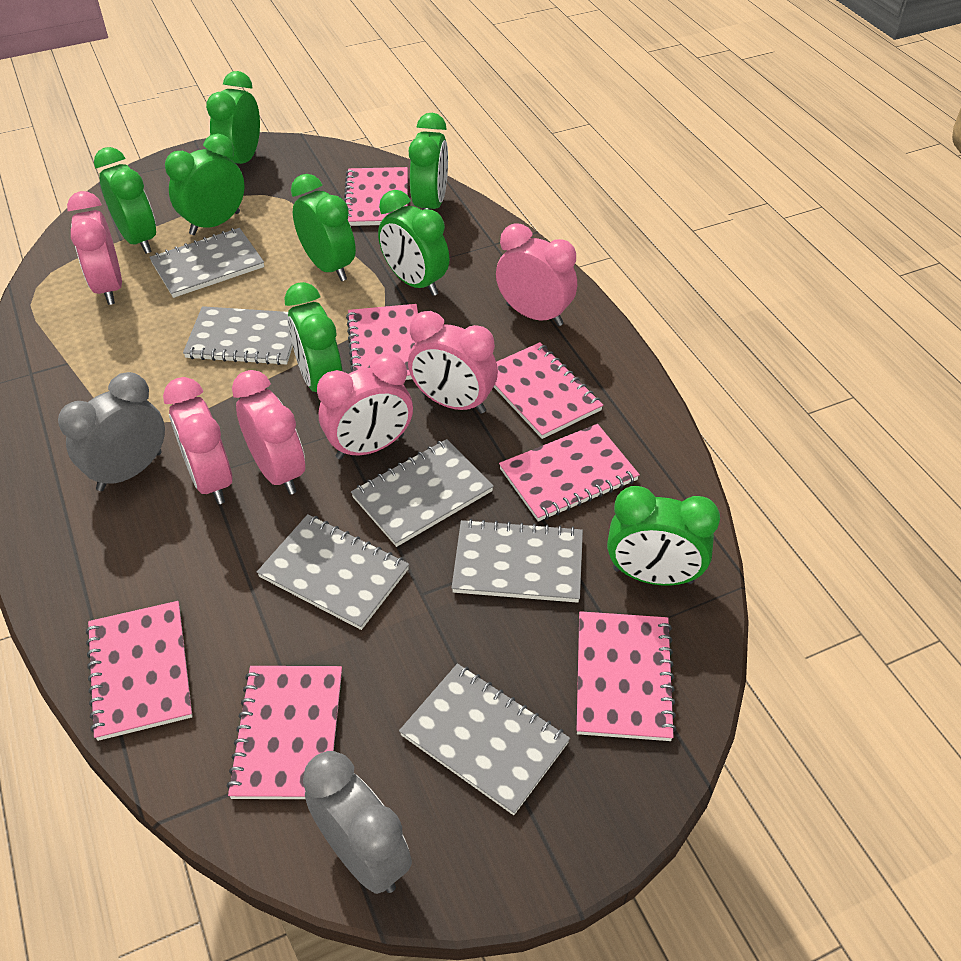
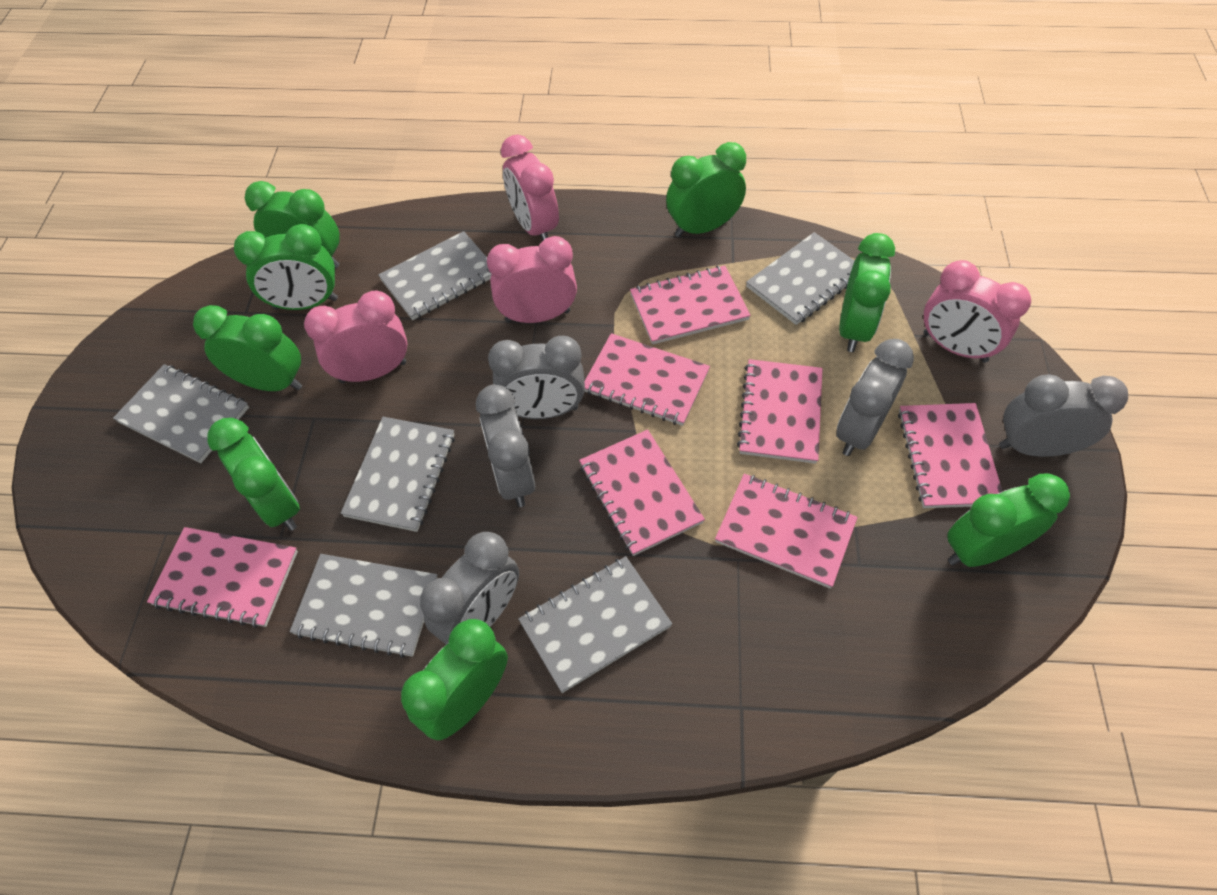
grey clock: [58,372,165,491] [303,751,412,894] = 2 -> [420,532,519,645] [476,384,535,507] [488,336,585,419] [836,339,914,456] [999,374,1128,457] = 5
pink clock: [67,191,122,305] [163,377,232,504] [232,370,305,495] [317,353,413,460] [408,311,498,414] [496,223,577,326] = 6 -> [304,291,407,383] [487,236,577,323] [501,135,559,241] [924,260,1031,363] = 4

